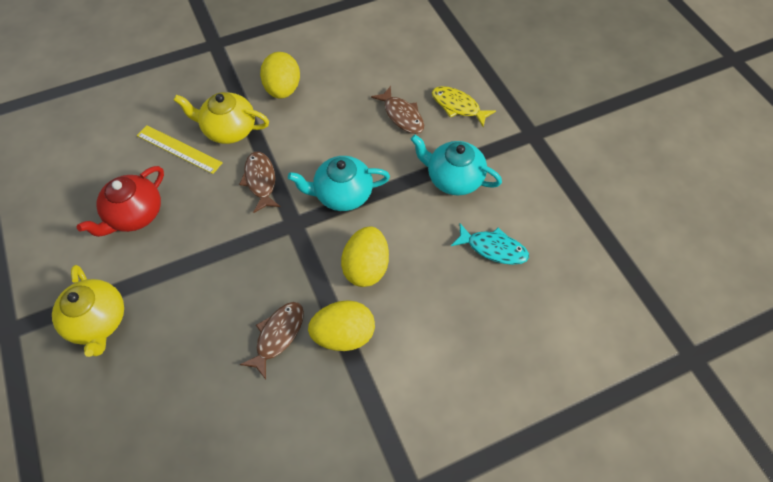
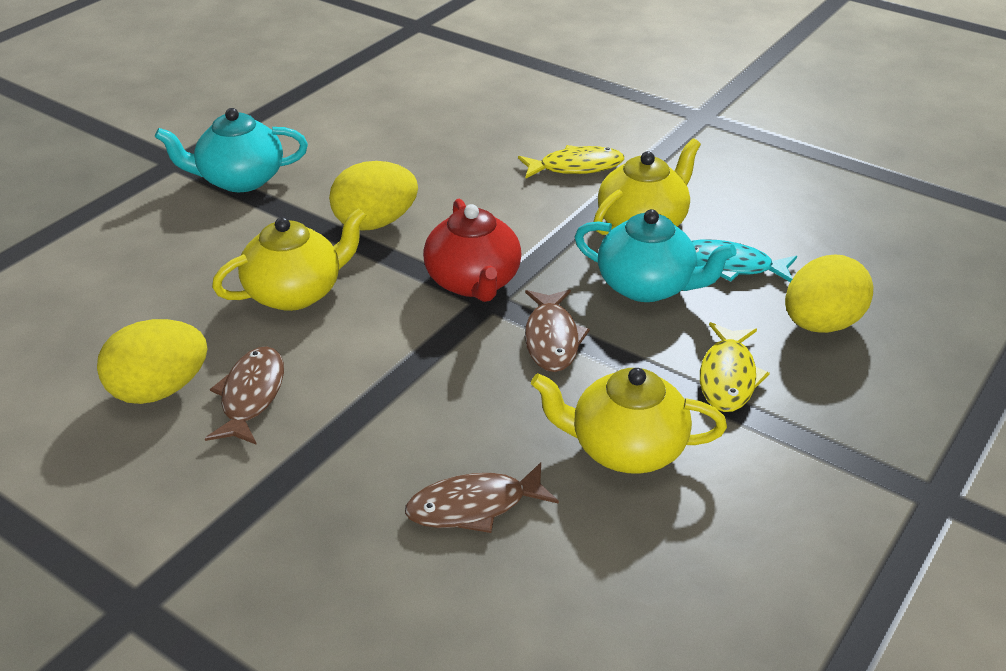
yellow fish: [432,86,496,127] = 1 -> [518,145,624,179] [700,322,770,412] = 2
yellow ruler: [137,125,223,174] = 1 -> none = 0
yellow teapot: [52,265,124,357] [174,92,269,144] = 2 -> [212,208,367,311] [531,368,727,474] [593,138,701,235] = 3

